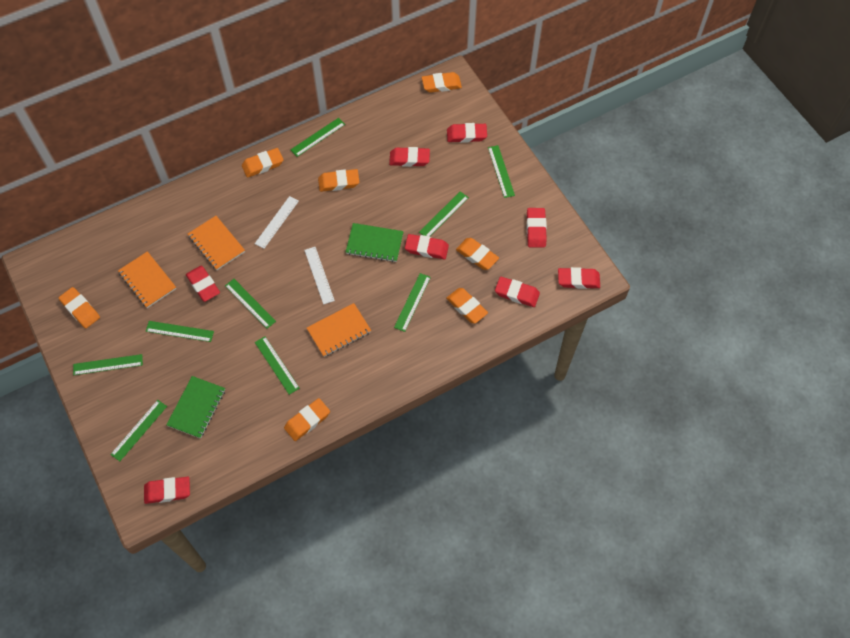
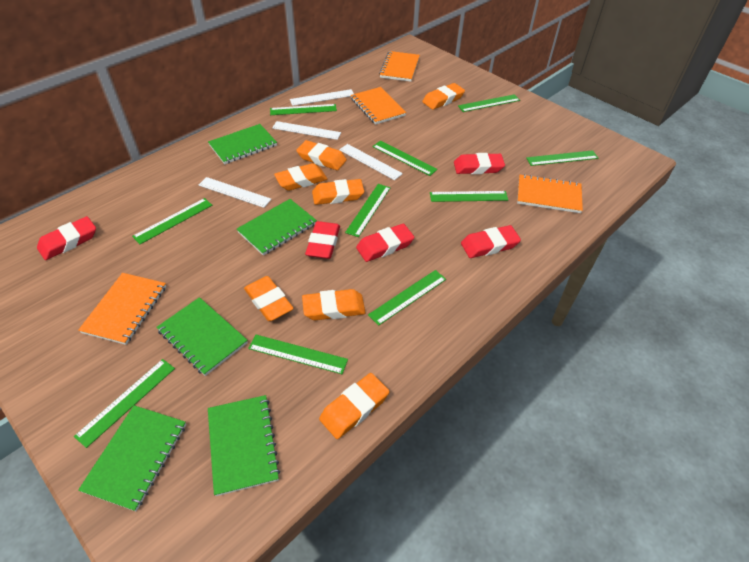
green notebook: [166,376,225,439] [346,223,404,262] = 2 -> [78,405,186,511] [156,297,248,376] [208,124,277,164] [208,395,280,496] [237,199,317,256] = 5
green ruler: [73,354,143,375] [110,400,167,461] [146,321,214,342] [225,279,276,329] [255,336,300,395] [291,118,345,157] [394,273,431,332] [419,191,469,236] [488,145,515,198] = 9 -> [74,359,175,448] [132,198,212,244] [248,335,348,374] [270,104,337,115] [345,184,390,237] [368,270,446,326] [372,141,438,176] [430,191,508,202] [458,94,520,112] [526,150,598,166] = 10
orange notebook: [118,251,176,308] [188,216,245,270] [307,303,371,357] = 3 -> [78,273,166,345] [351,87,406,125] [379,51,420,82] [517,174,583,213] = 4
red eraser: [144,477,190,504] [186,266,220,302] [389,147,430,167] [405,234,449,259] [447,123,487,143] [495,277,540,307] [527,208,547,248] [558,267,600,289] = 8 -> [37,216,96,260] [305,221,340,259] [356,224,414,262] [454,153,505,174] [461,225,521,258] = 5
white ruler: [255,196,299,249] [304,247,335,305] = 2 -> [199,177,271,208] [272,121,341,140] [290,89,354,106] [339,144,403,180] = 4

